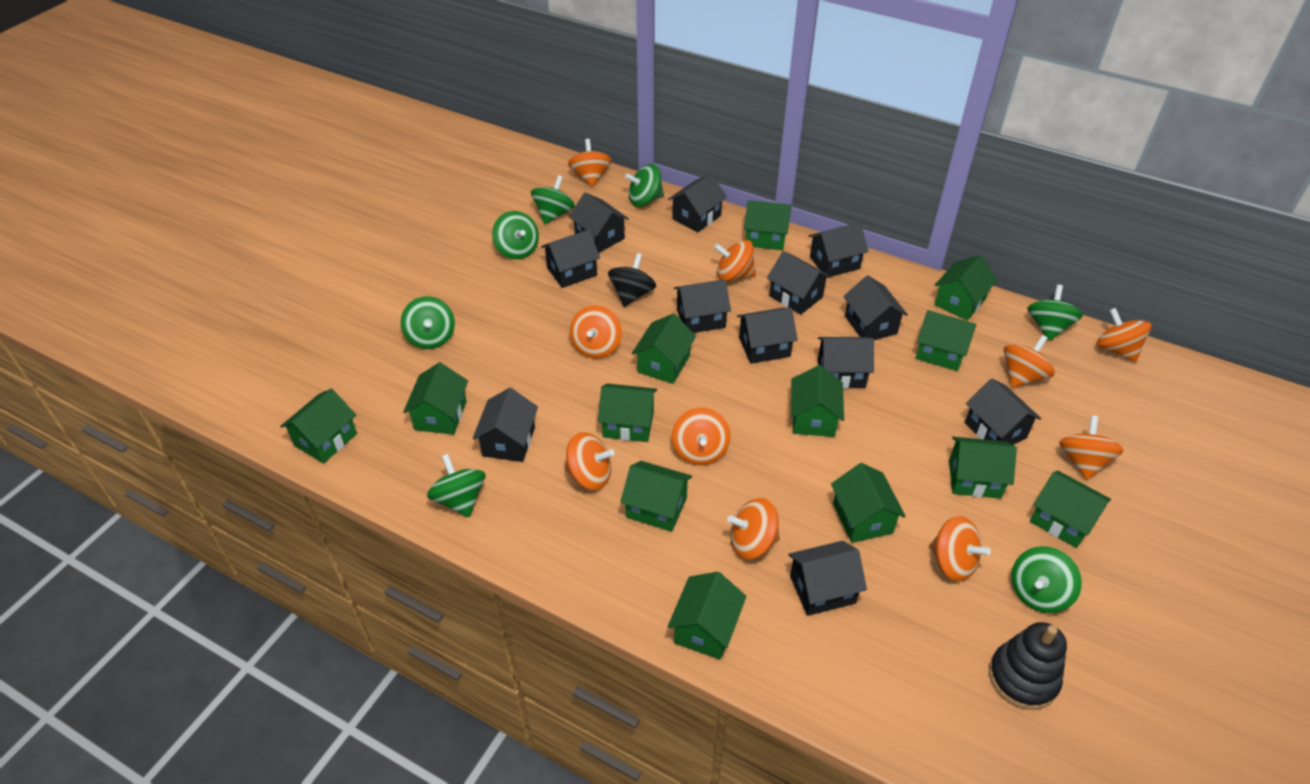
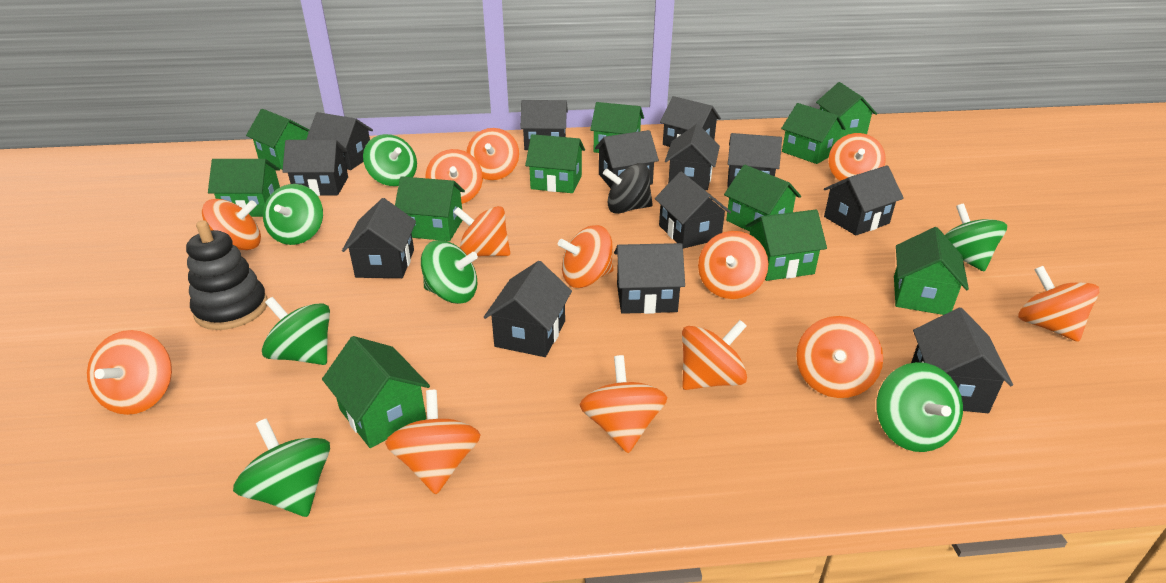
black house: [473,388,538,462] [541,230,600,288] [569,192,629,253] [668,173,727,233] [674,279,731,333] [737,308,798,364] [767,251,831,315] [788,541,867,616] [809,223,869,278] [818,337,874,389] [843,275,908,340] [965,379,1041,445] = 12 -> [282,140,348,196] [306,112,373,170] [342,198,416,278] [484,261,572,357] [520,100,568,150] [595,130,659,188] [614,243,685,314] [655,172,731,249] [660,96,721,147] [665,124,720,190] [727,133,782,187] [824,165,904,235] [911,308,1013,413] = 13
green house: [280,389,357,464] [403,362,468,435] [598,383,657,442] [620,461,692,532] [632,314,696,384] [668,572,746,660] [744,200,791,250] [791,365,844,437] [831,463,906,543] [916,310,976,371] [934,255,997,321] [949,437,1017,499] [1030,471,1111,548] = 13 -> [208,159,280,217] [246,109,310,170] [322,336,430,448] [395,176,465,241] [525,134,585,193] [590,102,644,153] [724,164,801,232] [745,210,827,281] [781,103,846,164] [816,82,877,139] [894,227,969,315] = 11
orange spinning top: [565,432,615,490] [568,139,612,187] [570,305,622,359] [672,407,730,465] [714,240,756,282] [727,498,780,560] [929,516,991,581] [1004,335,1055,388] [1059,415,1124,480] [1096,308,1152,362] = 10 -> [87,330,172,415] [202,199,261,250] [385,390,481,494] [426,149,483,204] [453,206,510,256] [466,128,519,180] [558,225,614,288] [580,355,667,453] [682,320,747,390] [698,231,768,299] [796,316,883,398] [829,133,886,181] [1018,266,1099,342] = 13

